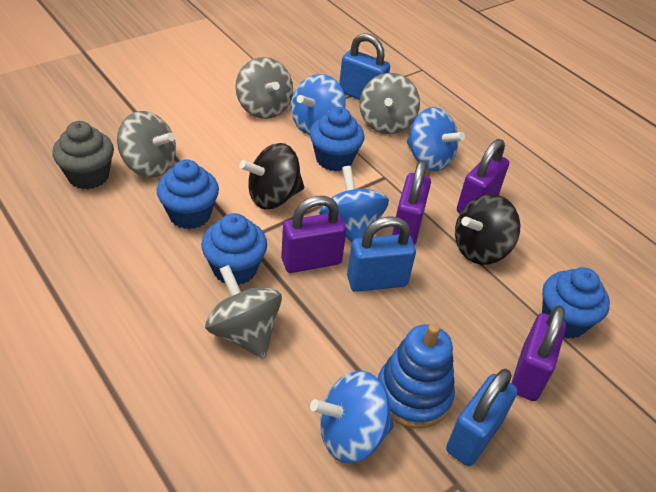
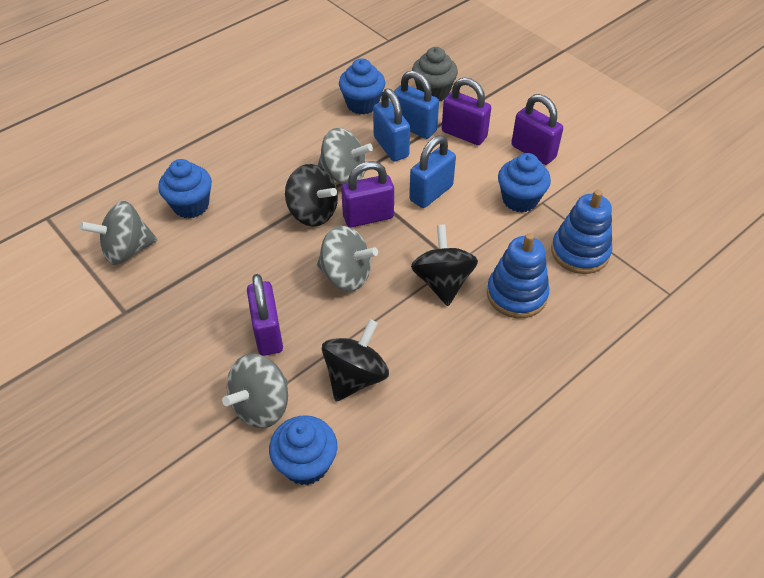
black spinning top: [239,143,304,209] [455,194,520,265] = 2 -> [285,164,338,227] [322,319,389,401] [411,224,478,306] = 3
blue spinning top: [291,74,346,135] [310,371,394,463] [319,166,389,242] [407,107,465,171] = 4 -> none = 0
blue stacking toy: [378,323,455,428] = 1 -> [487,233,550,318] [551,190,612,274] = 2

